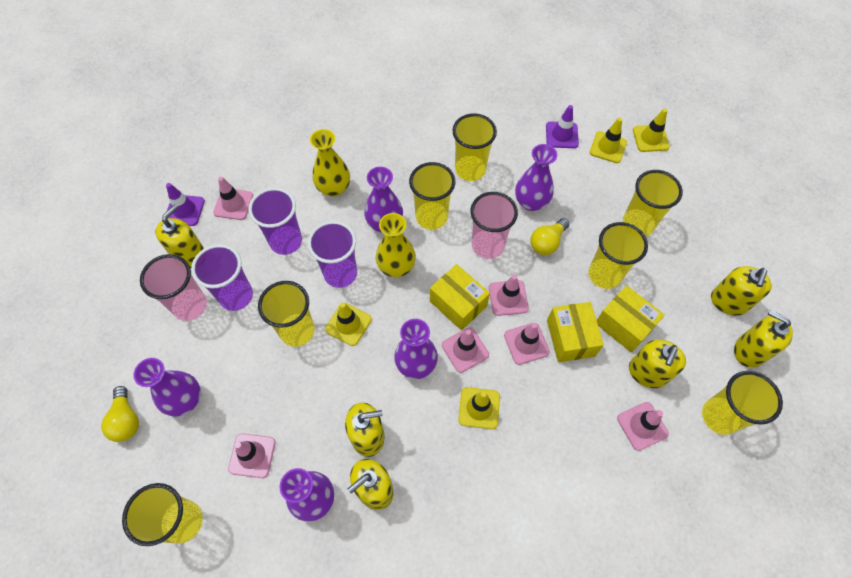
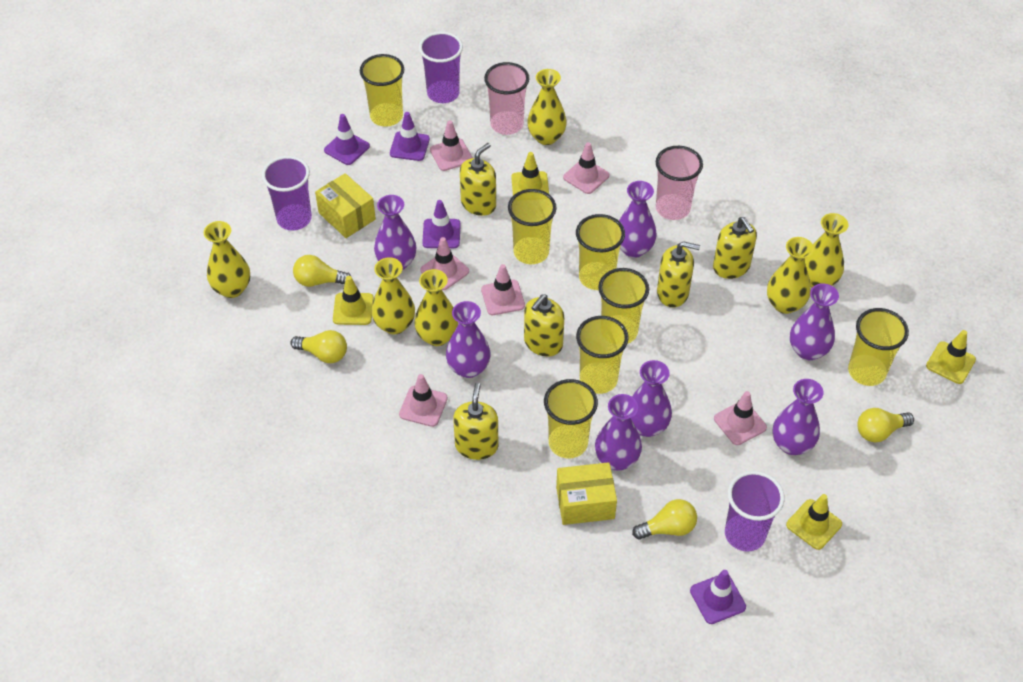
purple traffic cone: [166,183,205,226] [546,105,579,148] = 2 -> [324,114,370,165] [390,112,430,161] [422,200,461,248] [690,570,746,624] = 4
purple vase: [133,358,201,417] [280,468,334,521] [364,167,403,232] [394,319,438,379] [515,144,557,211] = 5 -> [374,195,416,270] [446,301,491,378] [595,394,642,471] [619,181,657,258] [631,360,672,437] [773,379,824,455] [790,283,839,360] = 7
yellow box: [430,264,490,330] [547,302,604,362] [597,285,665,353] = 3 -> [315,173,376,238] [556,462,617,525] = 2
yellow light bulb: [101,386,139,442] [531,218,569,255] = 2 -> [291,330,347,363] [293,255,351,287] [632,499,697,540] [857,408,914,443] = 4
yellow soap dispenser: [156,204,204,268] [345,403,385,457] [348,459,394,510] [629,340,686,388] [711,266,772,316] [734,310,793,368] = 6 -> [453,382,498,460] [460,143,496,216] [524,294,564,357] [657,241,700,307] [713,217,757,279] = 5
yellow vase: [310,129,350,197] [376,213,416,277] = 2 -> [204,221,250,298] [371,257,415,334] [414,269,458,346] [527,69,567,145] [767,237,814,314] [804,213,849,288] = 6

